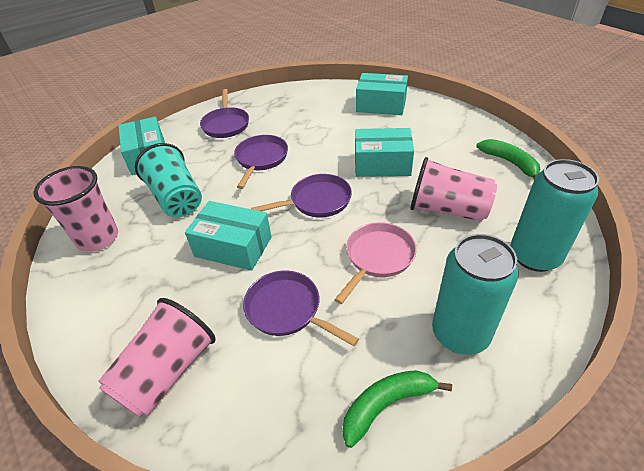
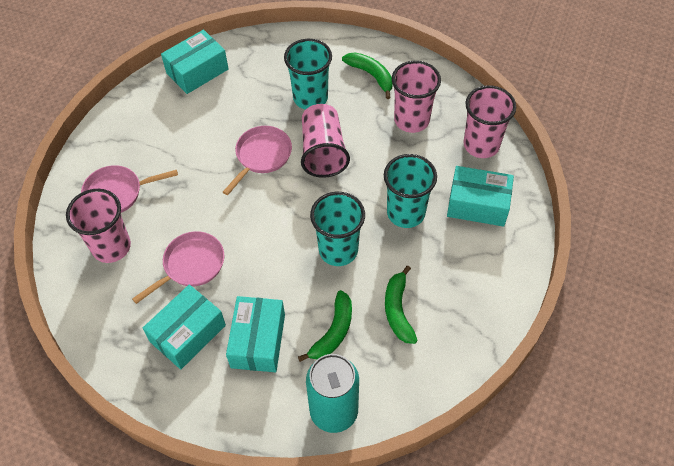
green banana: [342,370,452,448] [477,139,540,179] = 2 -> [298,290,352,362] [342,52,393,99] [385,266,418,344] = 3
pink cup: [34,166,118,252] [98,298,216,418] [411,157,497,222] = 3 -> [66,189,131,263] [301,104,350,178] [392,61,441,133] [464,86,516,158] = 4
pink pan: [334,222,417,304] = 1 -> [81,165,178,213] [132,231,224,304] [223,126,292,195] = 3
purple pan: [200,89,249,138] [234,135,288,189] [243,271,359,346] [251,174,352,217] = 4 -> none = 0
turquoise can: [432,234,519,355] [511,159,599,272] = 2 -> [306,354,359,433] = 1
turquoise cup: [135,143,202,218] = 1 -> [284,39,332,109] [310,192,365,266] [384,154,437,228] = 3

